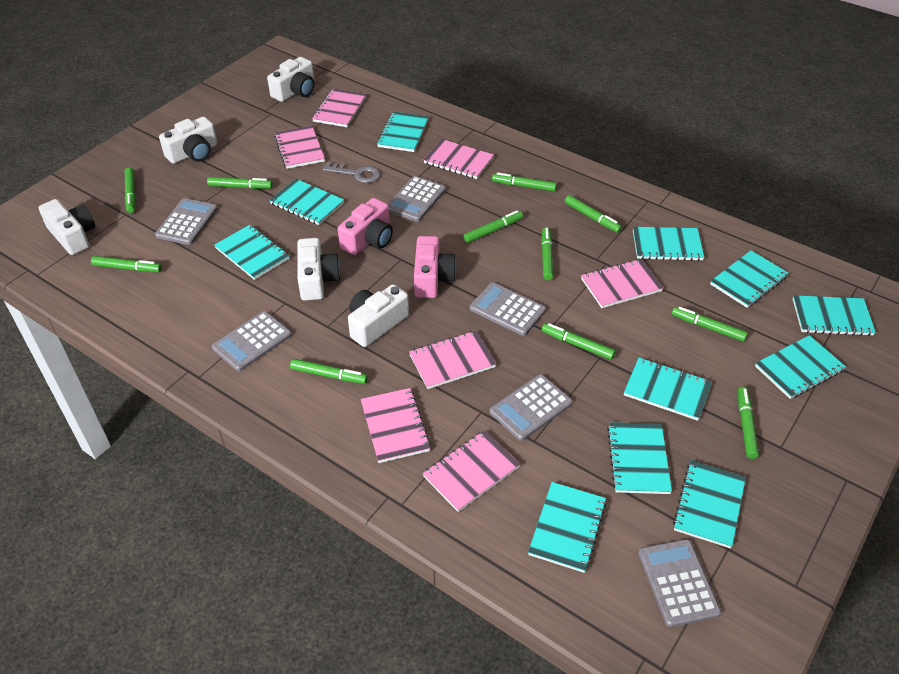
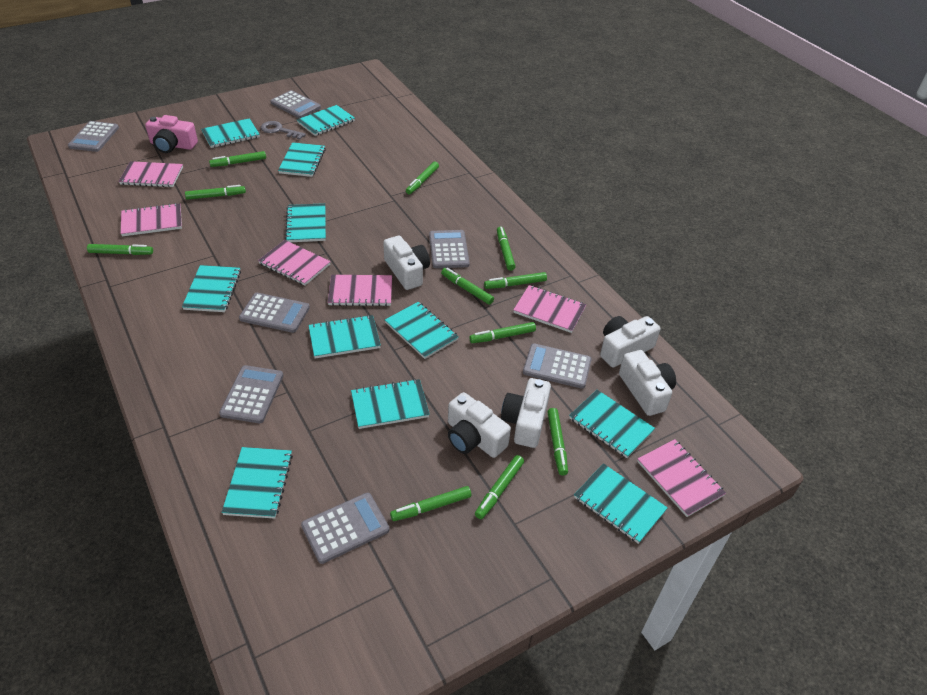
grey calculator: [155,198,218,245] [212,311,292,371] [388,176,446,222] [470,282,546,336] [490,374,572,441] [638,539,721,627] = 6 -> [68,121,119,152] [219,365,283,423] [239,293,310,333] [271,90,321,118] [301,493,390,564] [429,230,470,268] [523,343,592,389] = 7
pink camera: [338,198,393,255] [414,236,457,298] = 2 -> [145,115,198,153] = 1
pink notebook: [274,126,325,169] [312,88,366,127] [361,388,431,463] [409,331,496,389] [423,430,520,512] [424,139,494,179] [581,259,663,308] = 7 -> [118,161,183,187] [120,203,182,236] [258,240,331,286] [328,275,392,306] [513,285,586,333] [637,439,726,517] = 6

